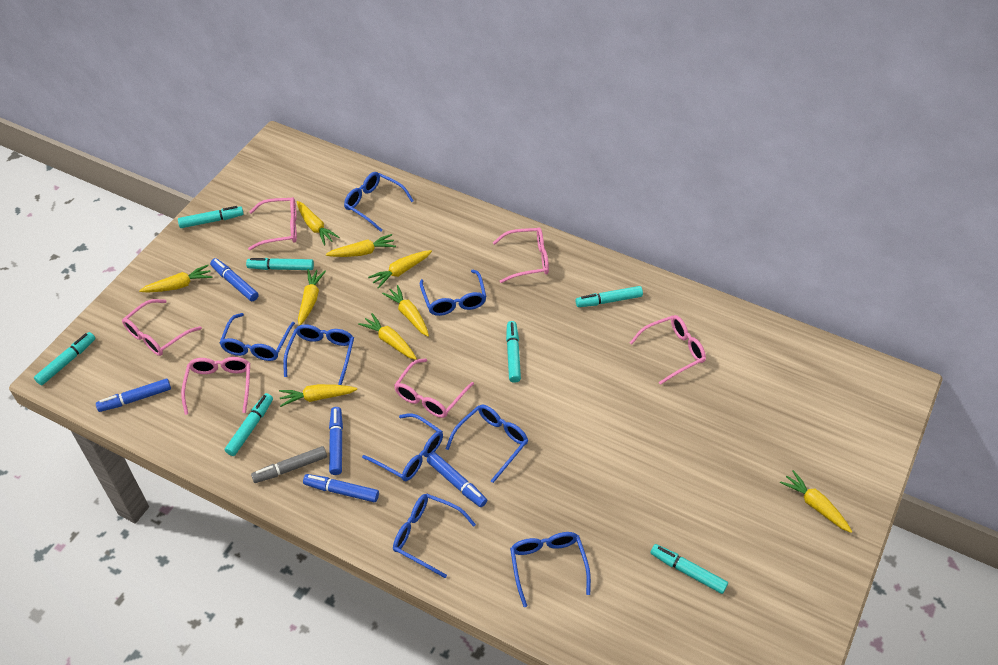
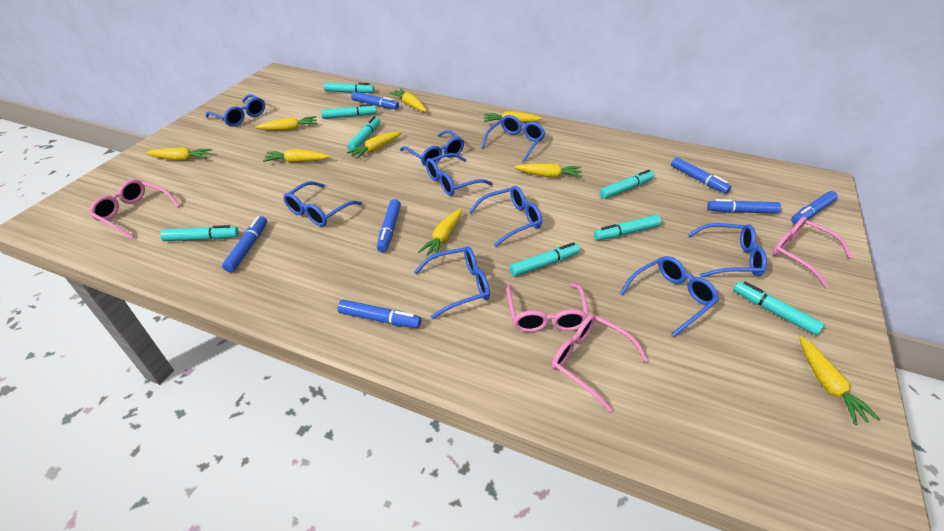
blue glasses: [219,313,295,361] [283,324,354,385] [344,172,414,232] [362,413,443,481] [393,494,476,578] [420,270,486,316] [445,405,528,483] [510,532,591,607] = 8 -> [206,94,265,127] [283,181,362,226] [400,130,464,166] [414,246,490,319] [426,153,492,196] [469,186,542,247] [481,115,545,162] [619,256,719,337] [687,223,767,277] = 9
blue marker: [96,378,171,412] [210,258,259,301] [303,474,379,502] [329,407,343,475] [427,452,487,507] = 5 -> [222,216,267,272] [338,300,421,328] [351,92,399,109] [377,199,401,252] [671,157,731,194] [707,199,781,214] [791,191,838,224] = 7
grey marker: [251,446,327,483] = 1 -> none = 0
pink glasses: [122,299,202,356] [181,357,250,415] [248,197,297,250] [394,358,474,418] [493,228,549,283] [630,315,706,385] = 6 -> [89,179,180,239] [507,283,589,332] [552,314,648,412] [772,217,852,288] = 4
turquoise marker: [34,332,96,385] [178,206,244,228] [225,393,273,456] [246,258,314,270] [506,321,521,383] [576,286,643,307] [650,544,728,594] = 7 -> [160,225,239,241] [321,104,377,119] [324,83,374,93] [347,116,380,151] [510,242,580,277] [594,215,661,240] [600,170,654,199] [733,281,825,336] = 8

